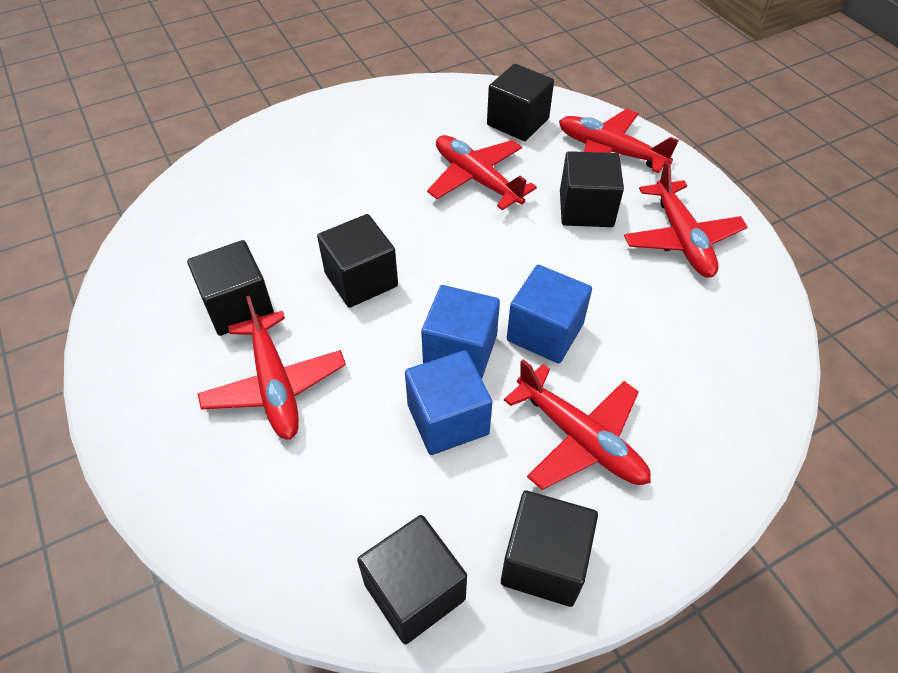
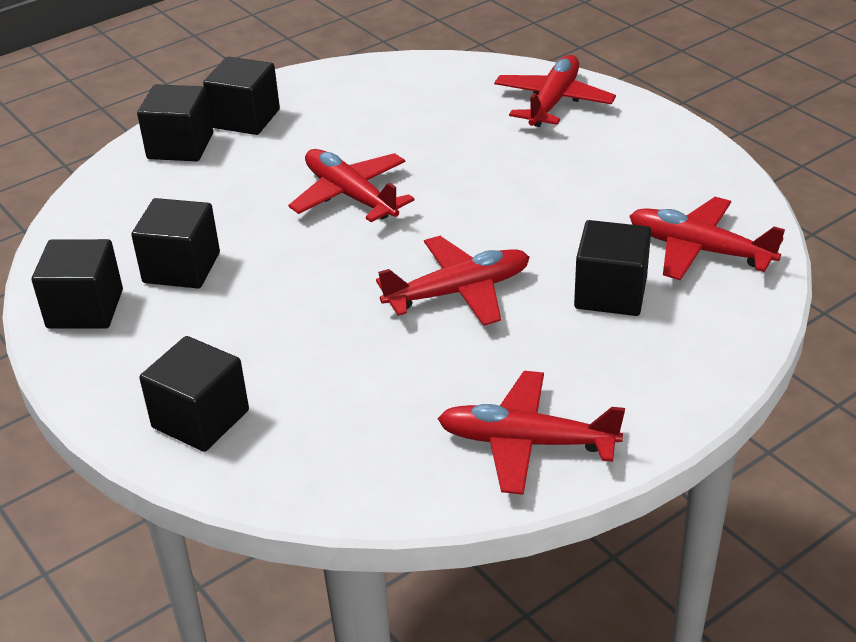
blue cube: [405,350,492,455] [421,285,500,379] [507,265,592,364] = 3 -> none = 0

